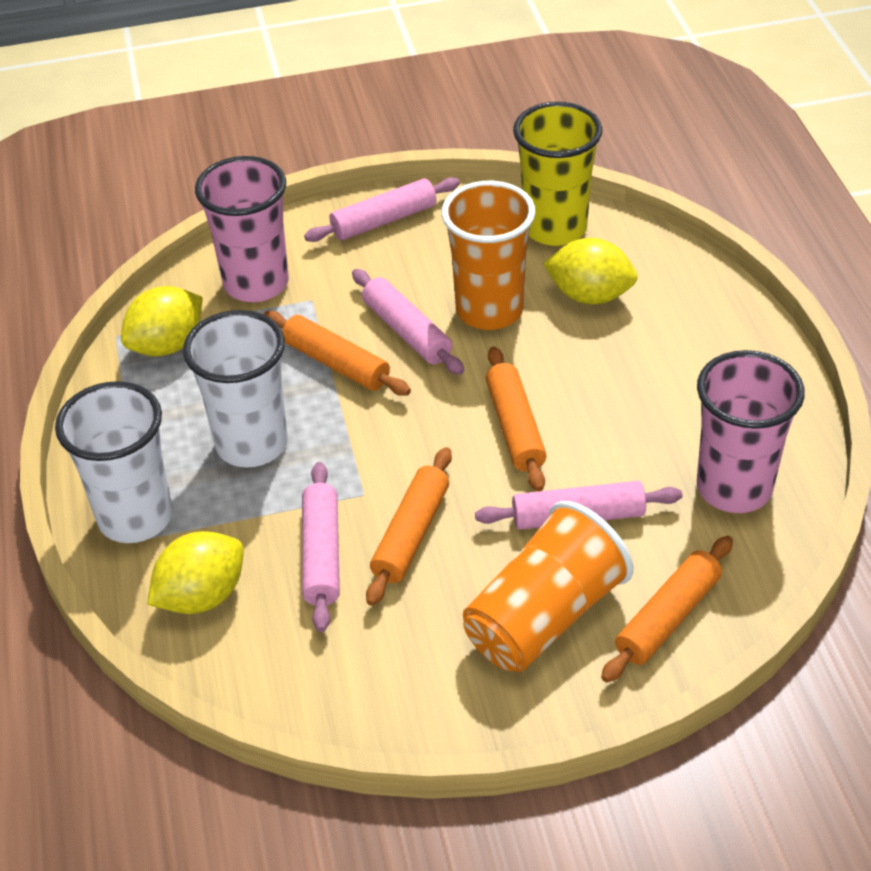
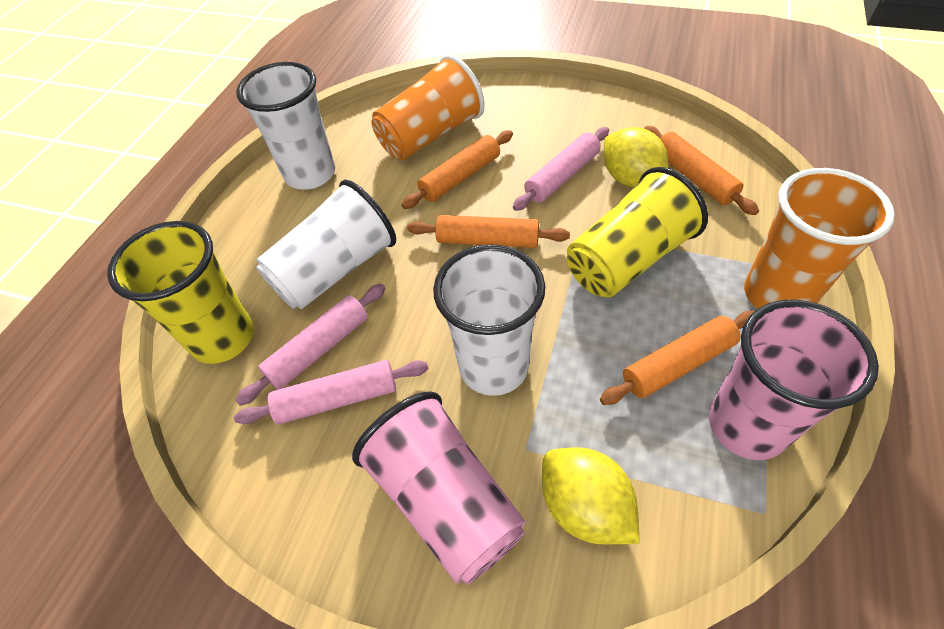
pink rolling pin: [302,462,340,632] [304,177,460,242] [352,269,464,375] [475,481,682,530] = 4 -> [234,360,429,424] [235,284,386,406] [513,127,609,211] = 3
white cup: [55,381,173,543] [183,310,288,467] = 2 -> [236,62,335,190] [256,180,396,310] [433,244,545,396] = 3
yellow cup: [513,102,602,246] = 1 -> [107,221,254,364] [567,167,708,298] = 2
yellow lemon: [121,286,203,357] [147,531,244,614] [543,238,638,304] = 3 -> [542,447,640,545] [604,127,668,187] = 2

